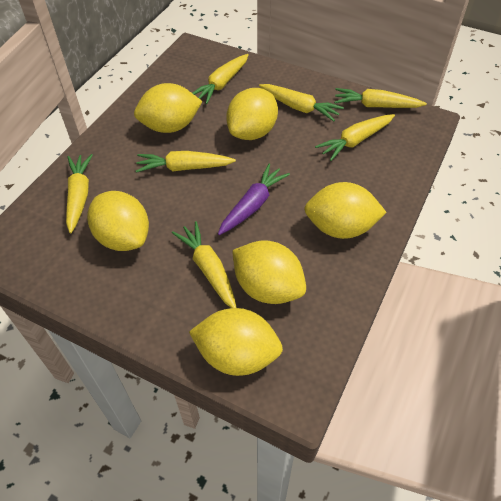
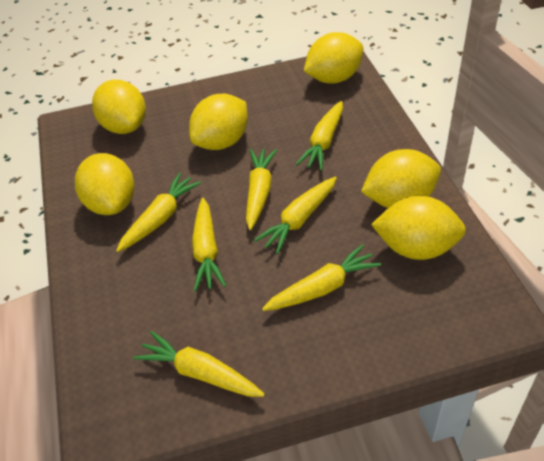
purple carrot: [218,164,290,235] = 1 -> none = 0

